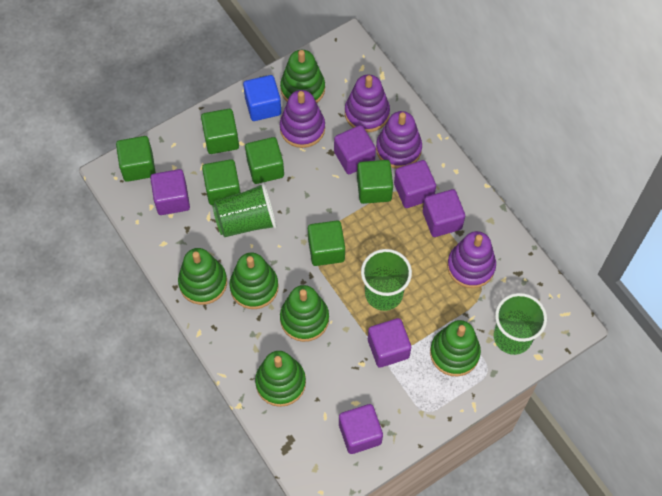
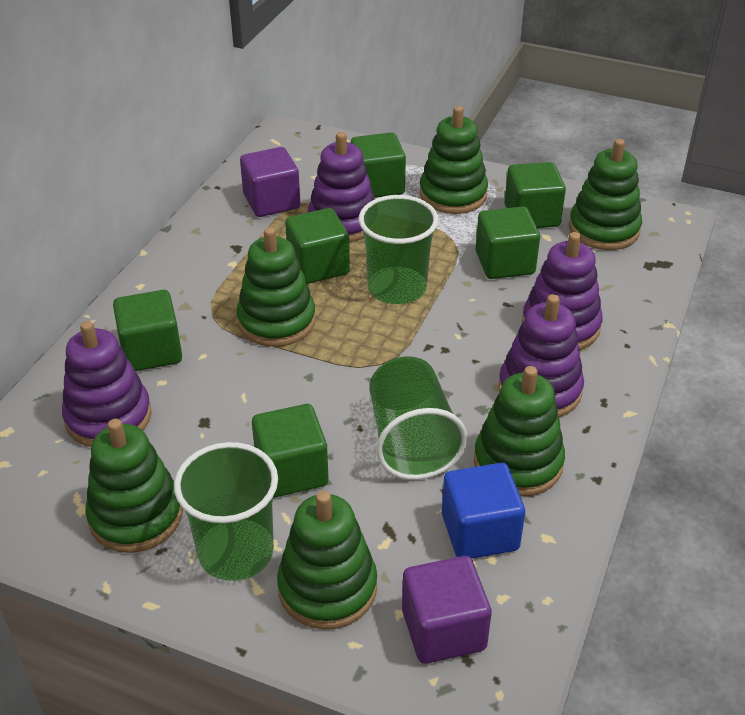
purple cube: [150,169,190,215] [334,125,376,174] [339,404,383,454] [368,318,411,368] [394,160,436,208] [423,189,465,237] = 6 -> [240,147,300,217] [402,556,492,664] = 2

